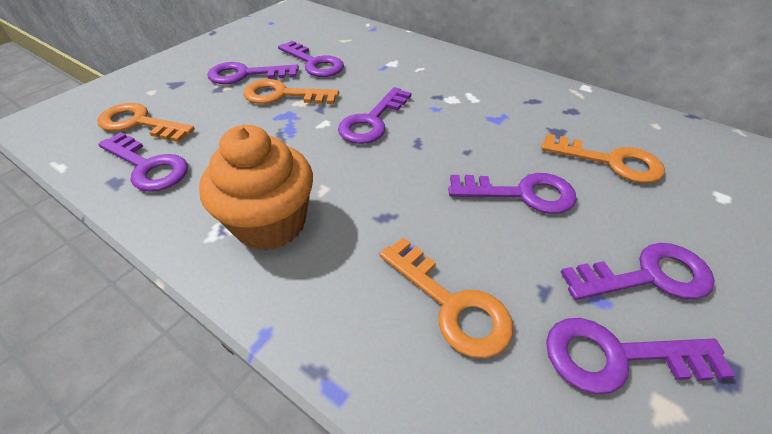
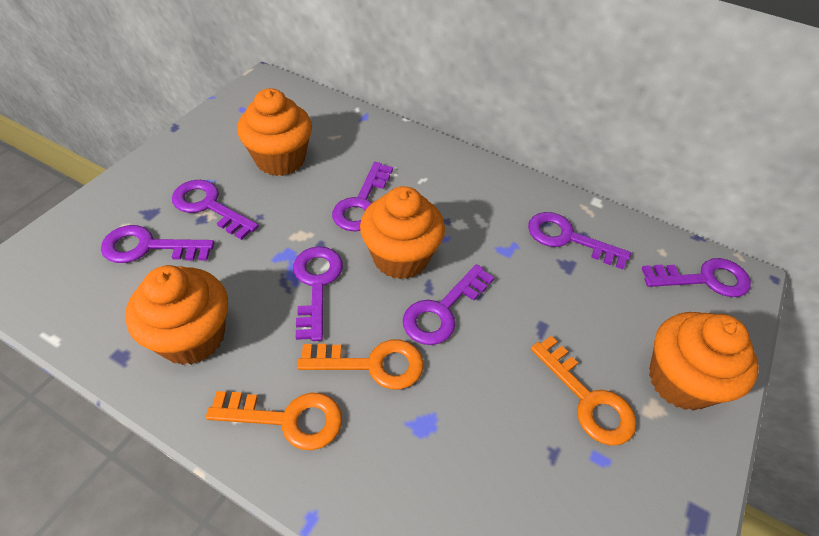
orange cupcake: [199,125,313,251] = 1 -> [125,265,228,365] [237,88,312,176] [360,186,445,279] [649,312,759,411] = 4
orange key: [97,103,195,142] [243,79,339,104] [380,238,513,358] [541,134,665,183] = 4 -> [206,391,342,450] [297,340,424,389] [531,336,636,446] = 3

